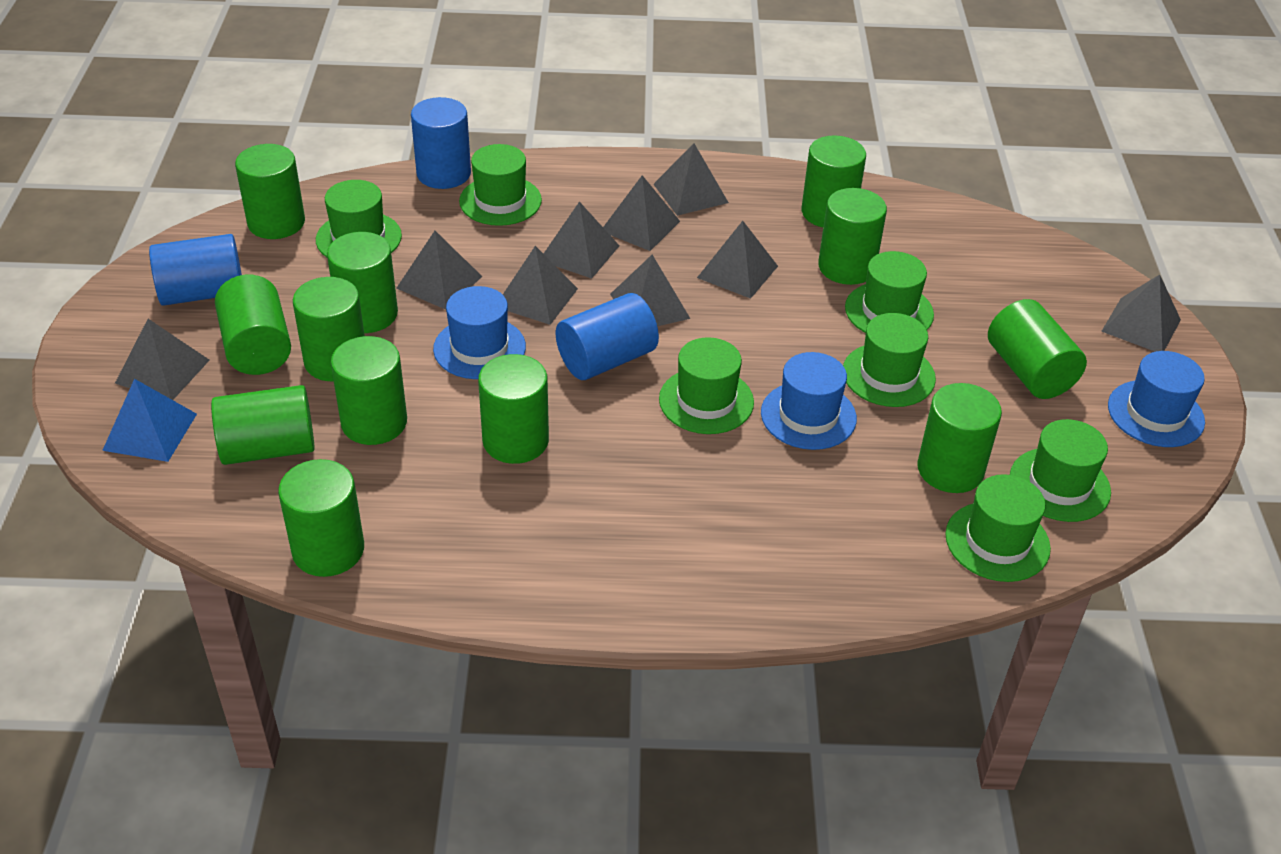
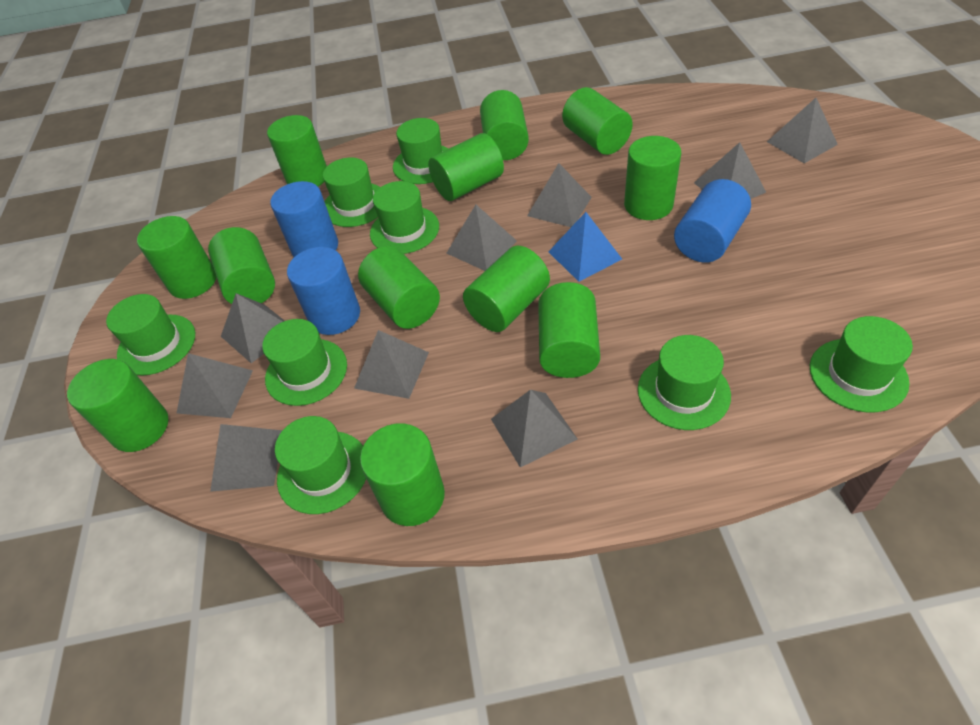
blue hat: [433,286,526,379] [761,352,857,450] [1108,351,1205,447] = 3 -> none = 0
green hat: [316,180,402,257] [459,144,542,226] [659,337,754,434] [843,313,936,407] [845,251,934,333] [945,474,1051,582] [1010,419,1111,522] = 7 -> [106,294,195,376] [262,319,347,406] [275,416,366,514] [323,157,380,227] [370,181,439,254] [393,118,449,184] [638,335,731,430] [810,316,913,413] = 8

